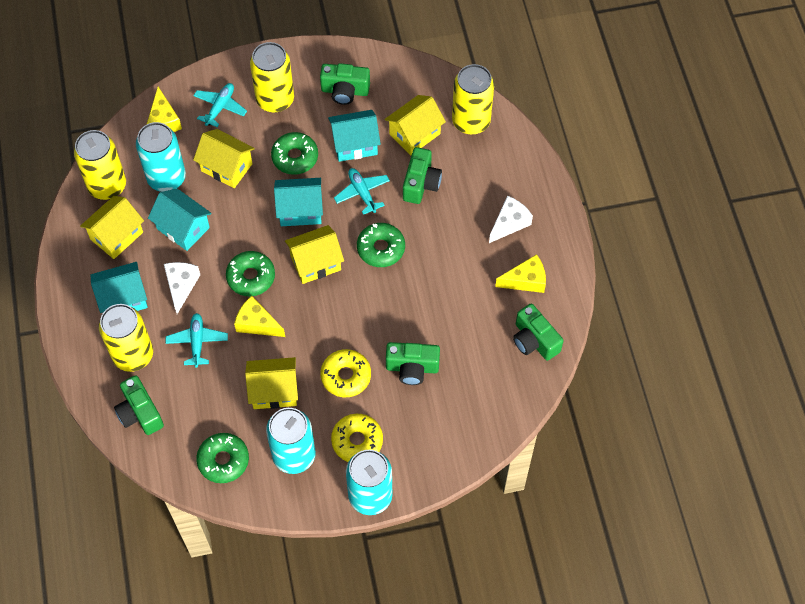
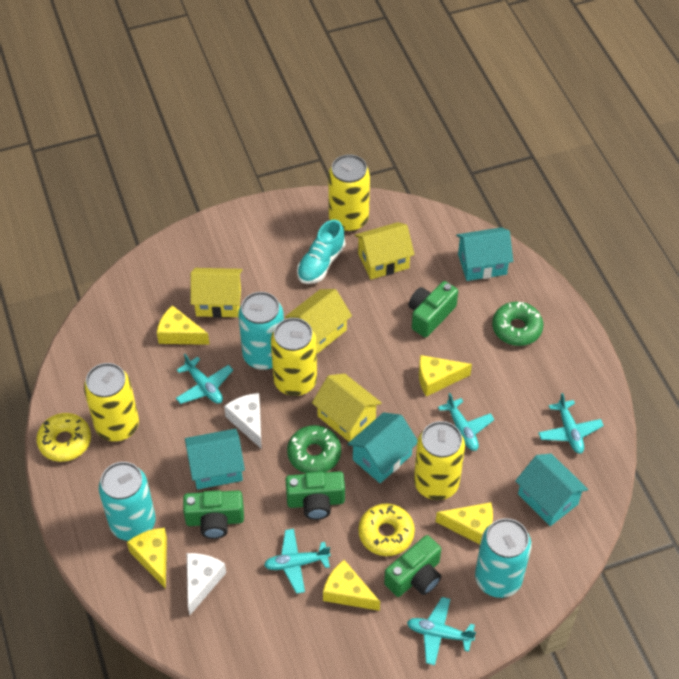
green camera: [114,375,164,435] [320,63,370,105] [386,342,440,385] [403,147,442,204] [513,303,564,361] = 5 -> [183,491,244,539] [285,471,345,520] [384,535,441,597] [408,281,458,338] = 4
green donut: [196,433,249,483] [226,251,275,296] [271,132,318,175] [357,223,405,267] = 4 -> [287,425,341,473] [492,302,543,346] = 2
turquoise plane: [166,313,228,368] [193,83,247,127] [334,168,390,215] = 3 -> [176,354,233,404] [264,529,331,594] [407,597,476,665] [438,393,494,451] [538,393,604,454] = 5
turquoise shoe: none = 0 -> [297,220,345,284] = 1
yellow cheese: [147,87,182,132] [234,296,285,337] [495,254,546,293] = 3 -> [127,528,167,589] [157,305,210,345] [323,560,380,611] [419,355,472,396] [436,502,493,544] = 5
yellow house: [80,196,144,259] [193,129,255,188] [245,357,298,409] [285,225,344,284] [384,95,446,155] = 5 -> [191,268,242,318] [285,289,352,354] [312,374,382,442] [355,222,415,279] = 4

